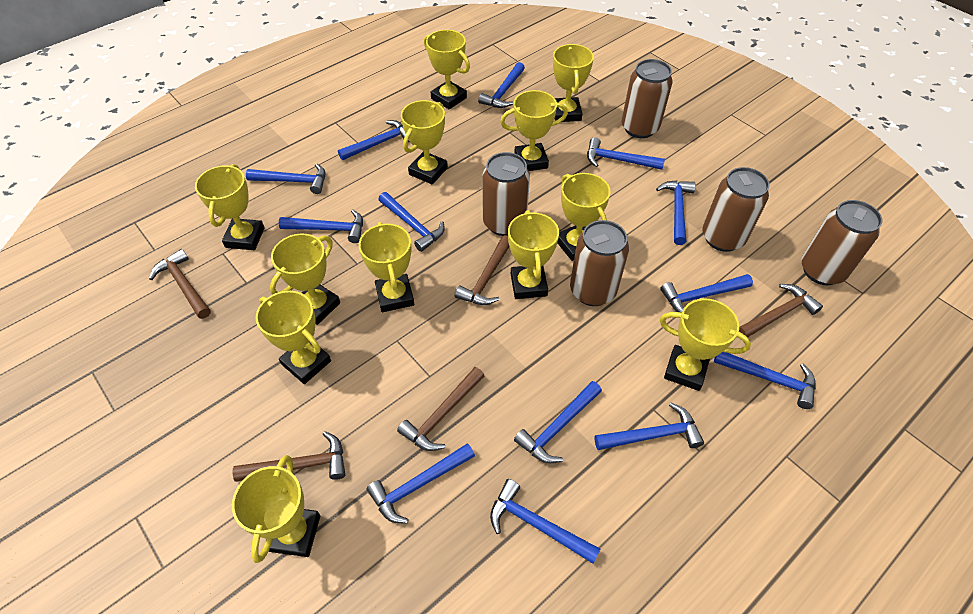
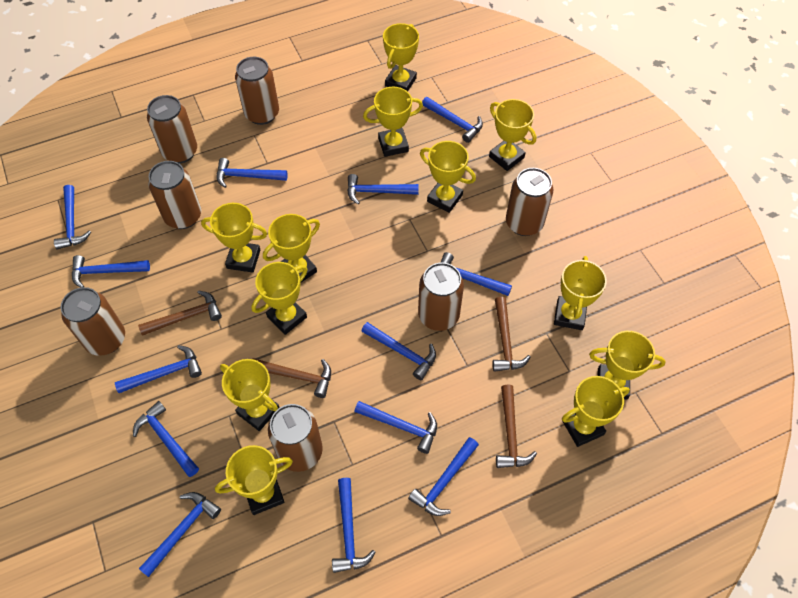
brown can: [482,152,530,236] [570,220,629,306] [621,59,673,138] [702,167,770,252] [801,200,882,285] = 5 -> [61,287,125,356] [147,95,197,163] [148,161,201,229] [235,57,279,125] [268,404,323,472] [418,262,464,331] [506,168,553,236] = 7
brown hammer: [149,249,211,319] [233,431,345,482] [397,367,484,451] [455,235,510,305] [739,284,823,338] = 5 -> [138,290,222,336] [253,358,331,398] [492,297,531,372] [496,385,537,468] = 4

